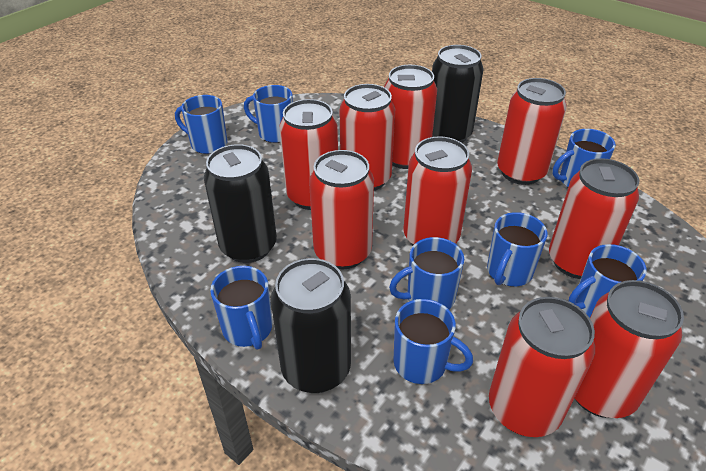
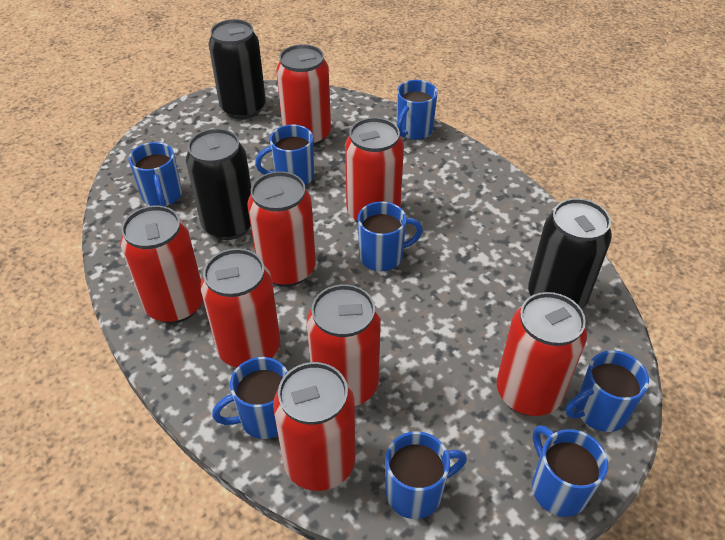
red can: [279,99,338,210] [309,150,374,269] [340,84,395,191] [384,65,437,169] [403,136,472,245] [489,297,595,437] [497,78,567,185] [549,158,640,279] [574,280,684,418] = 9 -> [121,206,203,323] [201,248,280,368] [247,171,316,287] [273,362,355,491] [276,44,331,146] [307,284,381,406] [345,118,404,223] [497,292,587,416] = 8

